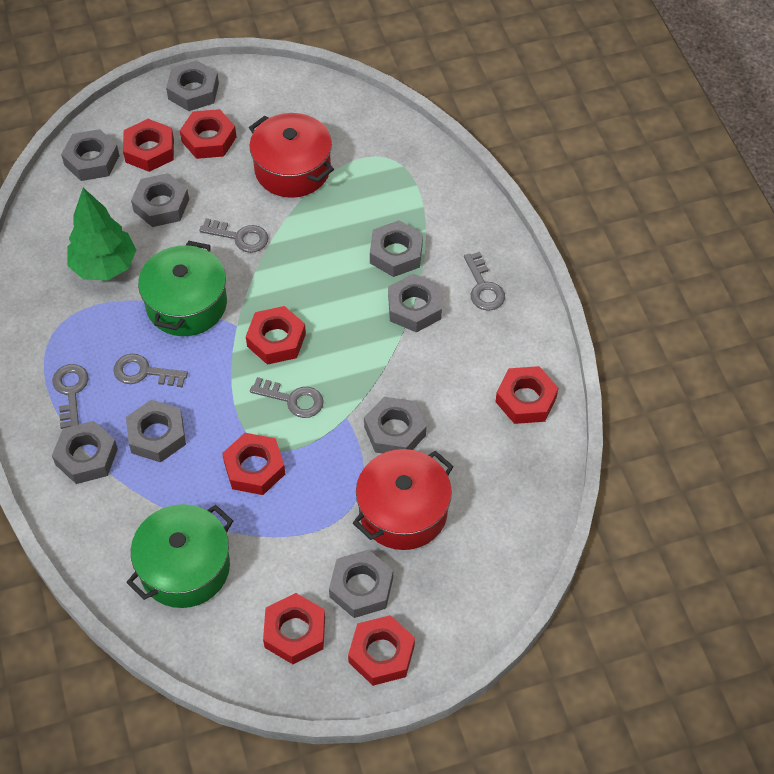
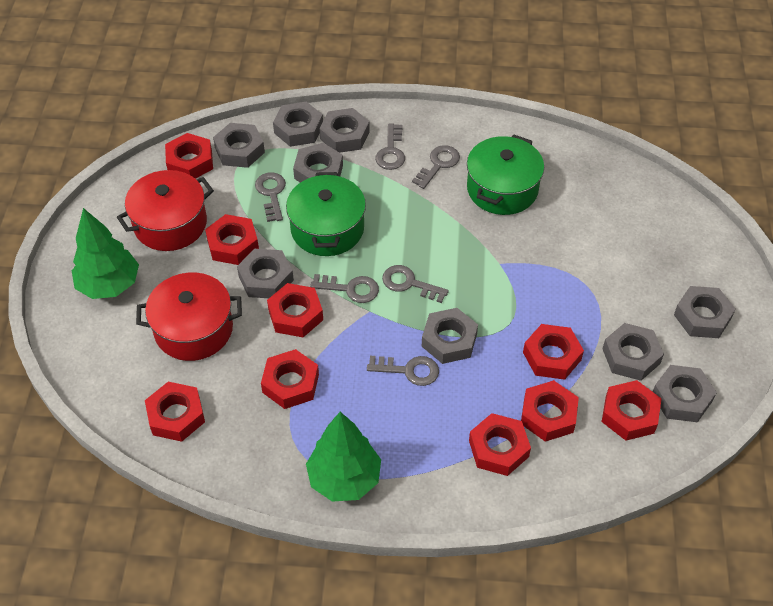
green tree: [67,188,136,281] = 1 -> [72,208,139,299] [306,412,381,502] = 2
grey key: [52,364,89,429] [113,354,188,387] [199,218,268,253] [250,377,324,418] [464,252,505,311] = 5 -> [255,172,286,222] [310,274,379,303] [367,356,439,386] [375,123,405,170] [382,265,449,303] [412,145,460,189] = 6
red nut: [123,119,174,172] [180,109,236,159] [222,433,285,495] [246,306,306,365] [263,593,325,664] [348,615,415,686] [496,366,558,424] = 7 -> [145,382,205,442] [165,133,213,179] [205,214,259,265] [261,349,319,409] [267,283,323,337] [469,413,531,476] [521,380,579,442] [523,324,584,380] [602,380,662,441] = 9

